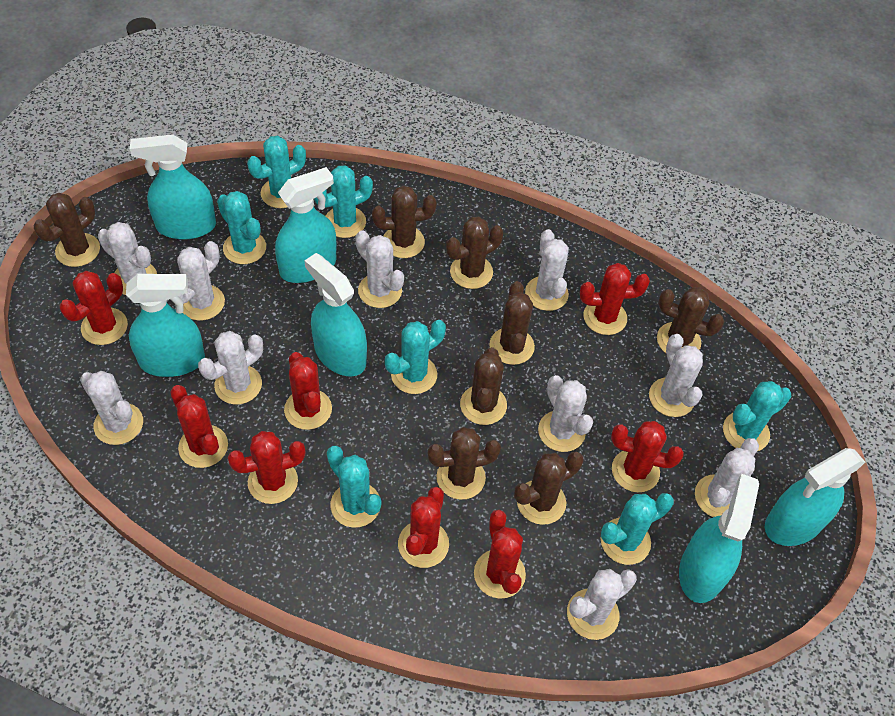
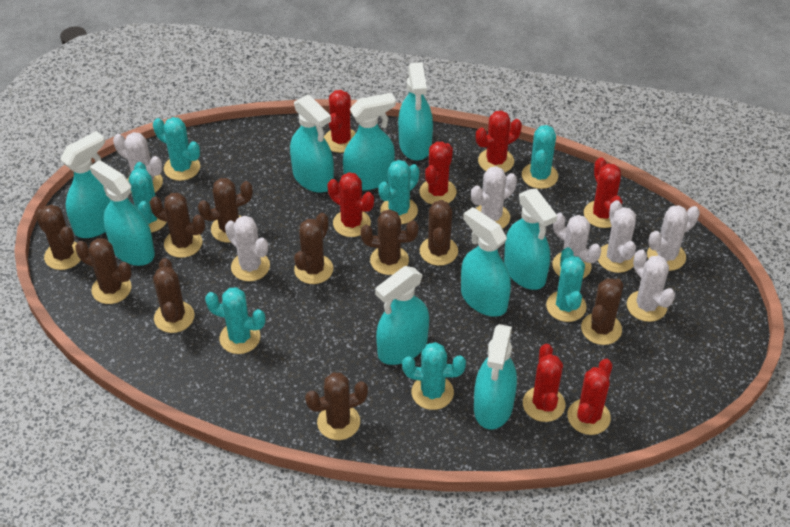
brown cactus: [34,193,100,267] [372,185,437,258] [428,427,501,500] [446,217,503,289] [460,347,507,425] [489,281,535,365] [514,452,583,525] [657,287,724,353] = 8 -> [36,204,81,270] [75,238,132,304] [149,193,205,258] [153,258,195,333] [198,178,253,243] [294,213,333,284] [305,373,368,440] [360,209,419,275] [420,200,458,266] [581,278,623,345] = 10
red cactus: [60,271,128,345] [170,385,228,468] [228,431,305,504] [284,352,332,430] [398,487,449,568] [474,510,526,599] [580,263,650,335] [611,421,684,492] = 8 -> [324,90,356,153] [328,172,374,237] [420,142,456,204] [476,110,522,173] [523,344,565,422] [567,359,612,435] [584,157,622,228] = 7
turquoise spray bottle: [126,274,205,377] [130,134,216,240] [275,167,336,283] [304,253,367,376] [679,474,759,603] [765,448,865,546] = 6 -> [60,131,111,238] [90,160,155,266] [290,94,334,193] [343,93,396,191] [375,266,429,365] [398,62,433,161] [461,207,511,317] [474,324,517,430] [504,189,557,290] = 9
white cactus: [80,371,143,445] [98,222,157,295] [177,241,225,320] [198,331,263,405] [355,230,404,308] [525,229,569,311] [538,375,593,452] [567,569,637,640] [649,334,703,417] [695,438,759,517] = 10 -> [113,132,163,192] [225,216,270,281] [471,166,517,229] [552,213,601,279] [598,200,636,273] [627,249,675,322] [647,205,700,271] = 7

